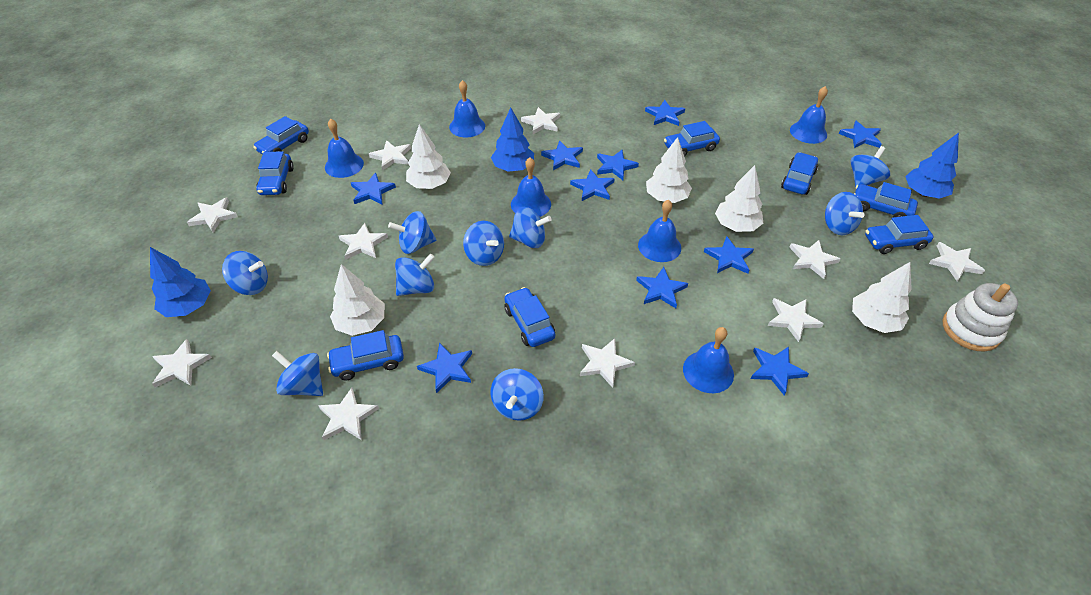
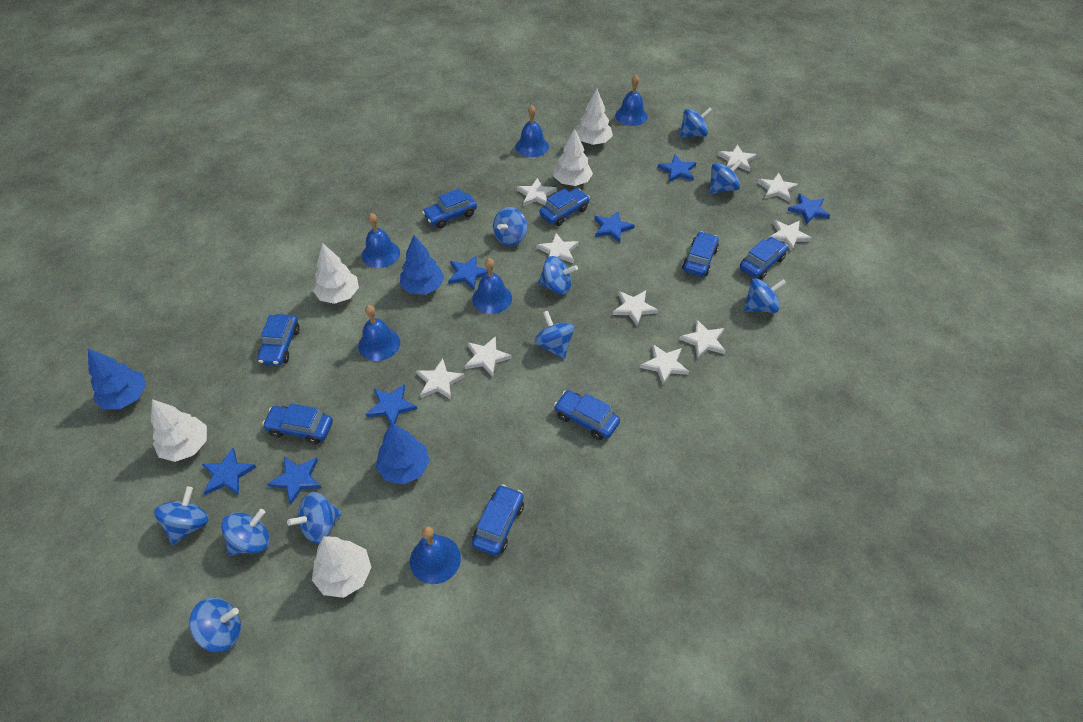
blue spinning top: [222,251,268,295] [272,351,323,396] [388,211,436,254] [395,254,435,296] [463,221,504,266] [491,368,544,421] [509,207,552,248] [825,192,865,235] [850,146,890,188] = 9 -> [154,486,209,545] [189,598,241,652] [221,509,270,556] [287,492,342,543] [493,207,527,246] [534,311,574,359] [538,256,578,295] [679,107,713,138] [709,159,742,194] [743,278,786,313] = 10
blue star: [351,173,396,204] [417,343,472,393] [541,140,583,170] [570,169,615,201] [597,150,639,180] [636,267,688,308] [645,100,685,126] [704,236,754,274] [751,347,809,396] [839,121,882,148] = 10 -> [202,448,256,495] [267,456,322,505] [366,384,417,424] [448,255,488,290] [594,211,635,243] [658,155,697,182] [788,193,831,224] = 7
white stacking toy: [942,283,1018,352] = 1 -> none = 0

